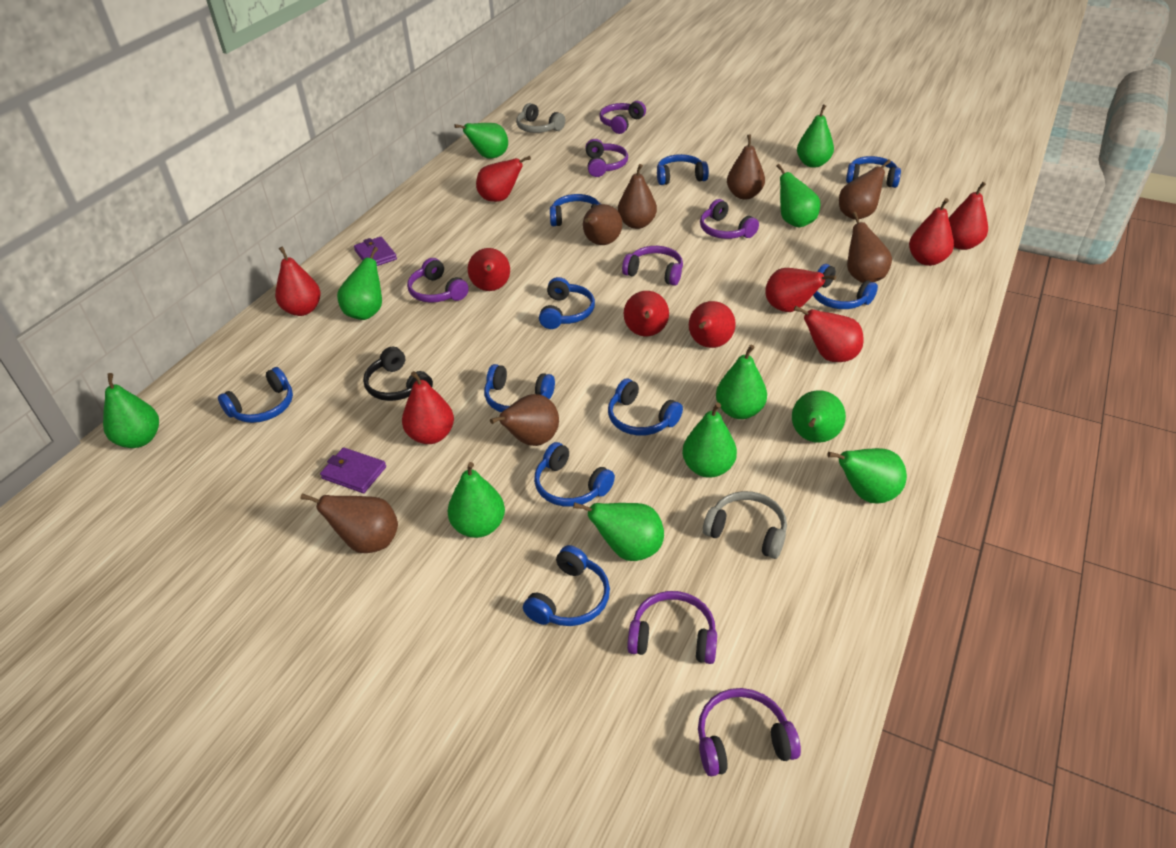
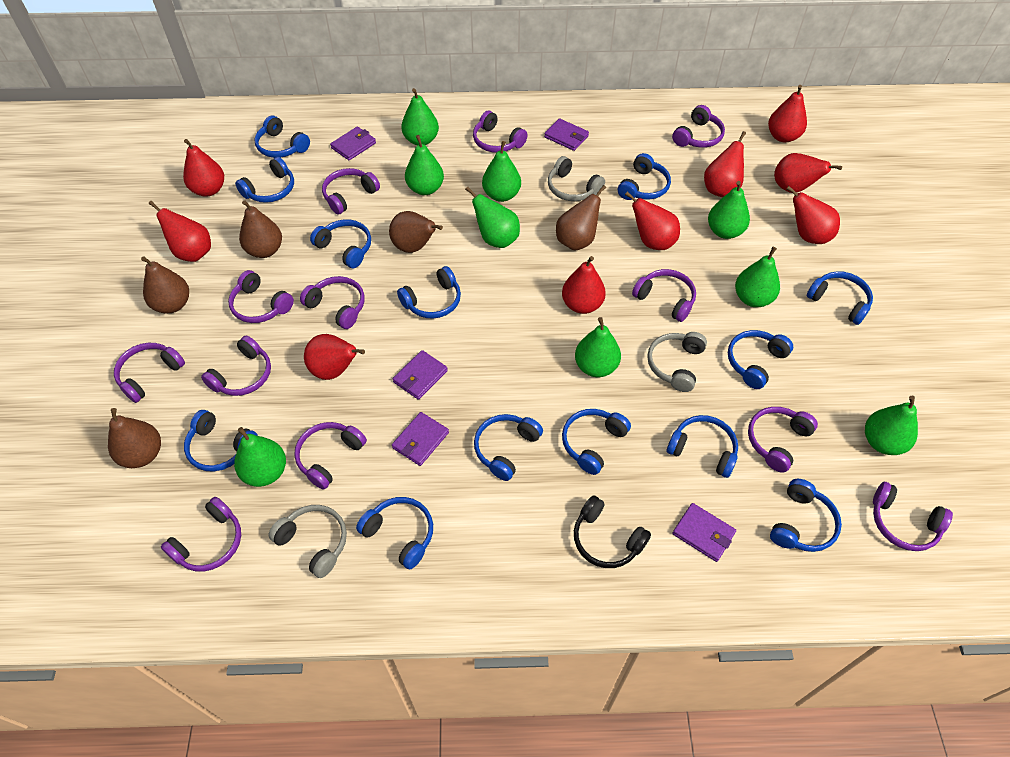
blue headphones: [218,367,293,423] [484,364,555,412] [523,545,610,626] [534,442,615,507] [539,277,595,329] [550,194,600,226] [608,379,683,436] [657,154,709,185] [813,264,878,309] [846,156,901,188] = 10 -> [184,410,258,471] [235,157,294,203] [254,116,310,158] [310,219,371,268] [356,497,433,570] [397,266,461,319] [474,414,543,481] [562,409,631,475] [618,153,671,200] [667,415,738,478] [728,330,793,389] [770,479,842,552] [807,271,873,325] = 13
brown pear: [300,493,398,553] [490,394,559,446] [583,204,622,245] [618,164,657,229] [727,134,765,199] [839,159,891,220] [847,212,892,283] = 7 -> [108,408,161,468] [141,256,189,313] [239,200,282,258] [389,211,443,253] [556,185,606,251] = 5
green pear: [103,373,159,448] [337,247,382,320] [448,462,505,538] [454,123,508,159] [573,502,664,561] [682,402,737,478] [716,345,767,419] [776,164,820,228] [792,390,846,443] [797,104,834,168] [827,448,907,503] = 11 -> [234,427,286,487] [401,88,439,145] [405,135,444,195] [465,187,520,248] [482,141,521,202] [575,317,621,377] [708,181,750,239] [735,247,780,307] [865,396,918,455] = 9
grey headphones: [516,103,565,133] [703,491,787,559] = 2 -> [268,505,347,578] [548,156,605,201] [647,332,707,392] = 3
purple headphones: [407,258,469,303] [585,139,628,177] [599,101,646,134] [622,246,683,286] [627,591,717,664] [698,688,801,777] [700,199,759,239] = 7 -> [114,343,185,403] [161,497,241,572] [201,336,271,396] [228,270,294,323] [294,422,367,490] [300,276,365,329] [322,168,380,214] [473,111,528,153] [632,269,696,322] [672,105,725,148] [748,407,818,473] [873,482,953,551] = 12
purple wallet: [320,447,386,493] [354,237,397,266] = 2 -> [330,126,376,160] [392,412,449,466] [393,350,448,400] [544,118,589,151] [673,503,736,562] = 5
red pear: [275,246,321,316] [402,371,454,444] [468,248,510,291] [476,156,531,202] [624,291,669,336] [689,301,736,348] [765,268,836,312] [794,306,864,362] [909,198,954,266] [948,182,988,250] = 10 -> [149,201,211,262] [183,139,224,197] [304,334,365,380] [562,256,606,314] [625,192,680,250] [704,131,746,197] [768,85,807,142] [774,153,842,193] [786,186,840,244] = 9

